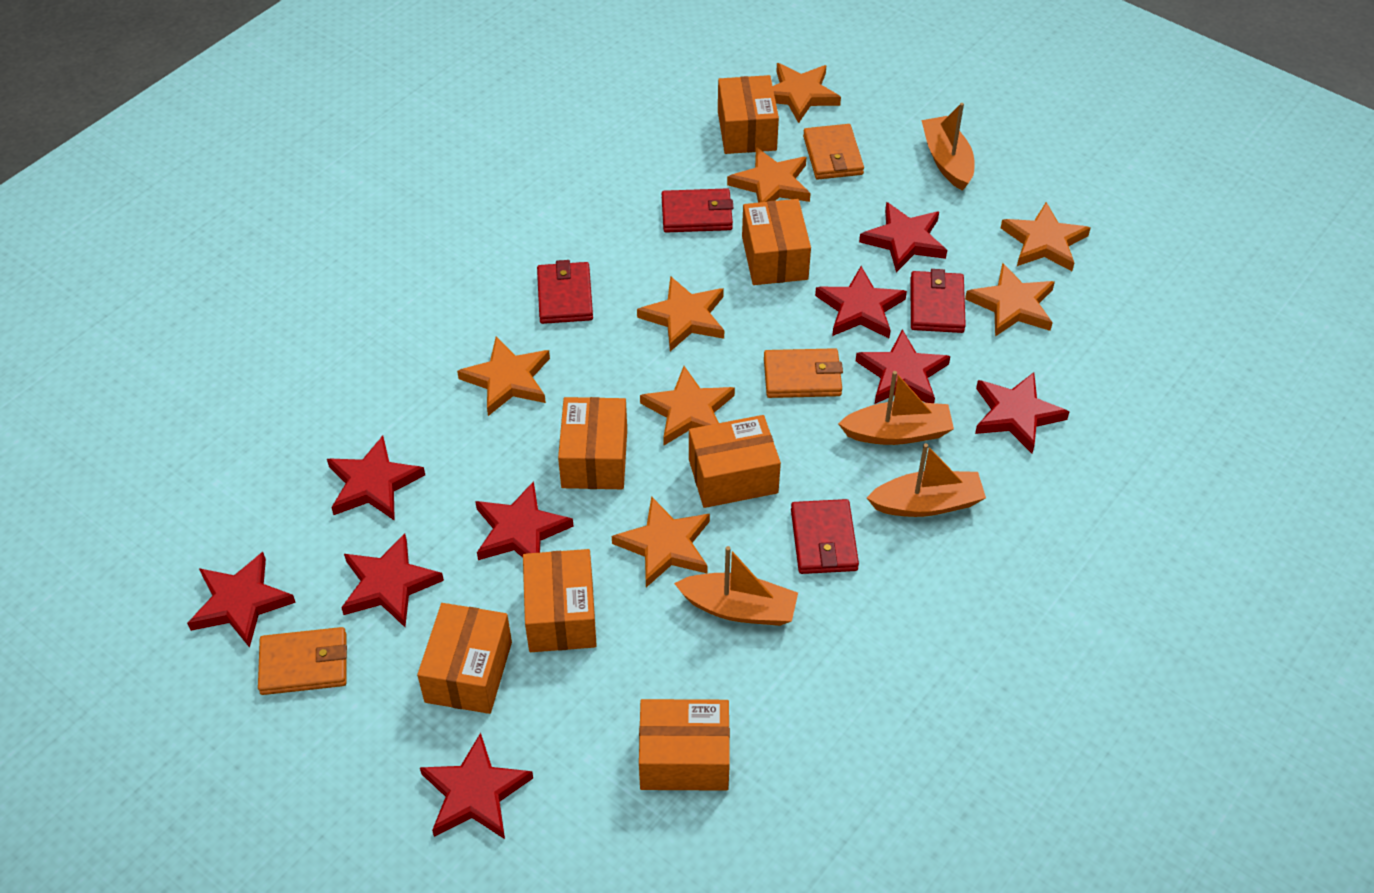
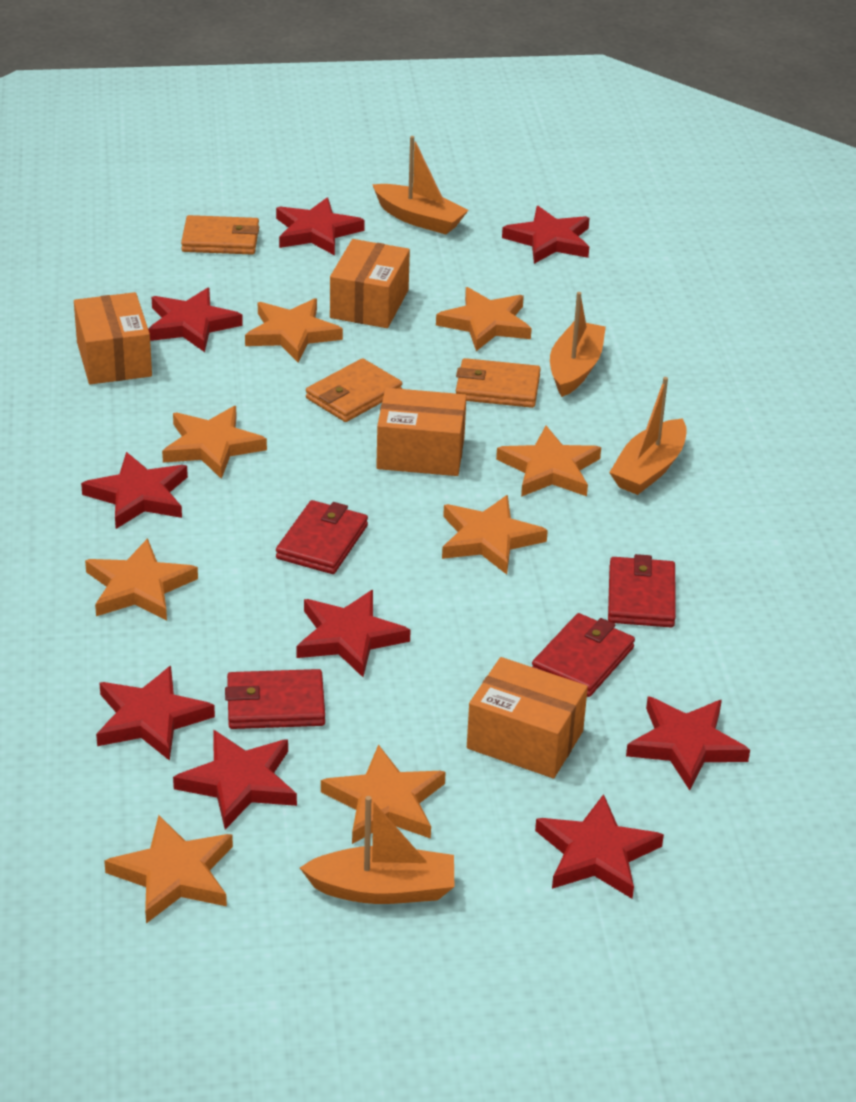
orange box: [417,603,512,714] [523,549,597,652] [558,397,627,489] [639,699,730,791] [689,415,781,508] [718,75,779,154] [742,199,811,285] = 7 -> [74,292,152,384] [330,239,410,328] [376,388,467,476] [467,657,588,778] = 4

